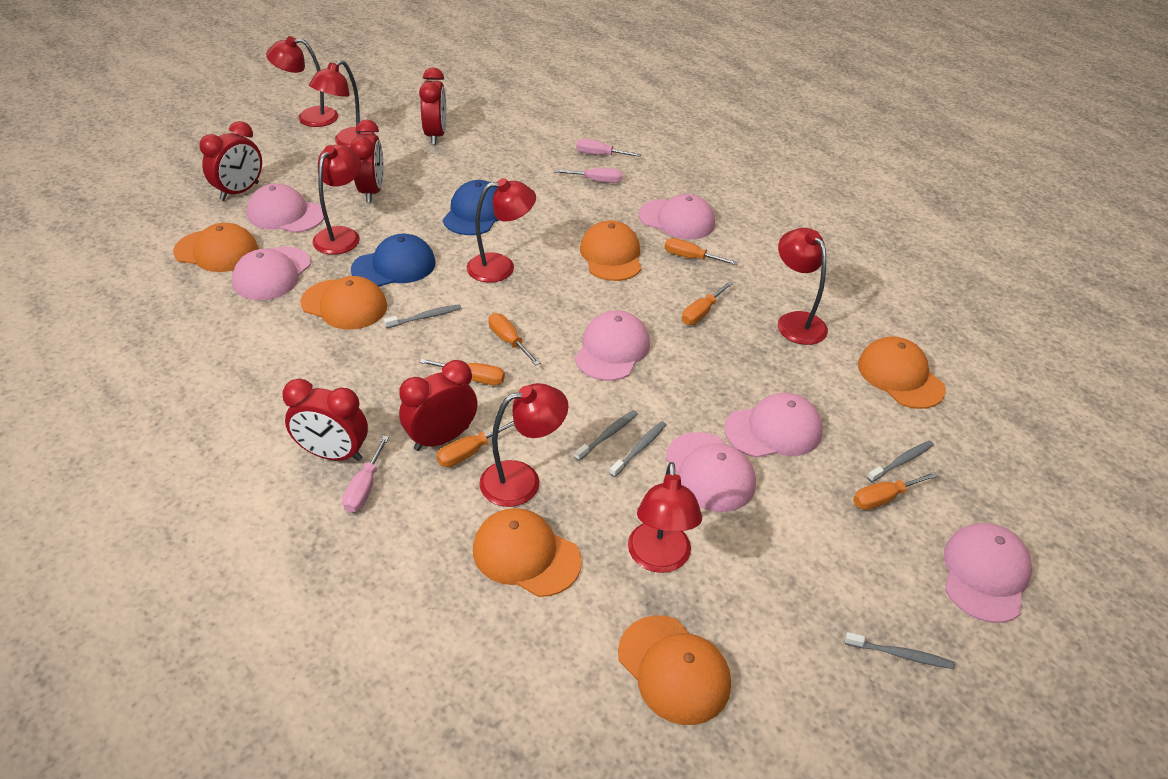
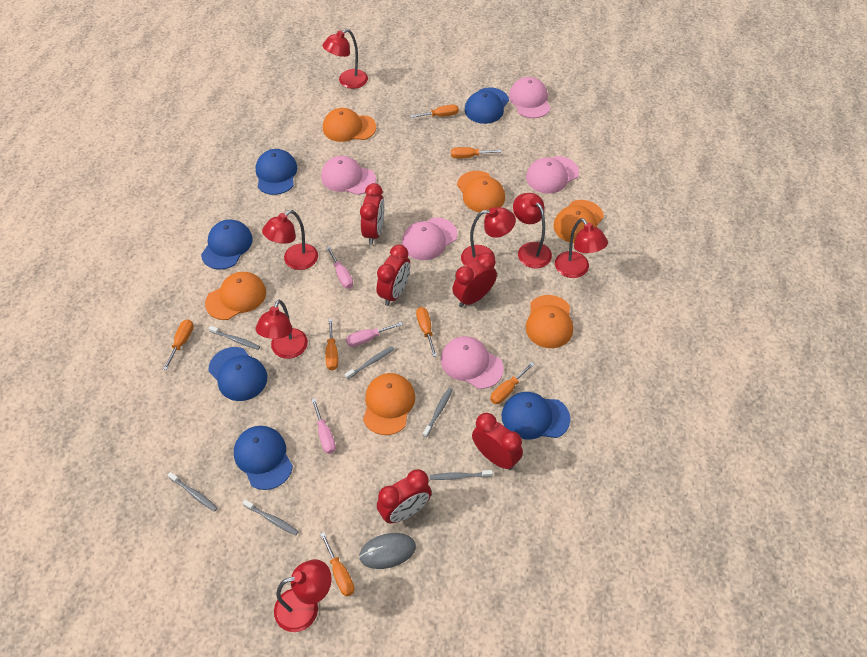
blue cap: [351,234,435,287] [443,180,499,235] = 2 -> [201,219,253,270] [208,347,268,401] [234,426,293,490] [256,149,297,195] [465,87,509,124] [501,392,570,440] = 6
grey mouse: none = 0 -> [359,533,416,569] = 1
grey toothbrush: [384,304,462,328] [574,410,638,461] [610,421,666,477] [845,632,955,669] [867,441,934,482] = 5 -> [168,472,218,512] [208,326,260,350] [243,500,299,535] [345,346,394,380] [423,388,453,437] [430,470,493,480] = 6
orange screwdriver: [419,359,505,385] [436,421,515,467] [488,313,540,365] [665,238,738,265] [682,282,733,325] [853,472,938,510] = 6 -> [163,319,193,370] [320,532,354,596] [325,319,338,371] [410,104,459,118] [416,307,437,357] [451,147,502,159] [490,362,535,404] = 7
pink cap: [232,247,311,300] [247,183,324,233] [575,310,650,381] [638,194,715,240] [666,432,756,512] [724,393,823,458] [944,523,1032,623] = 7 -> [321,156,376,195] [402,218,457,260] [441,336,504,389] [509,77,551,118] [526,156,579,194] = 5

